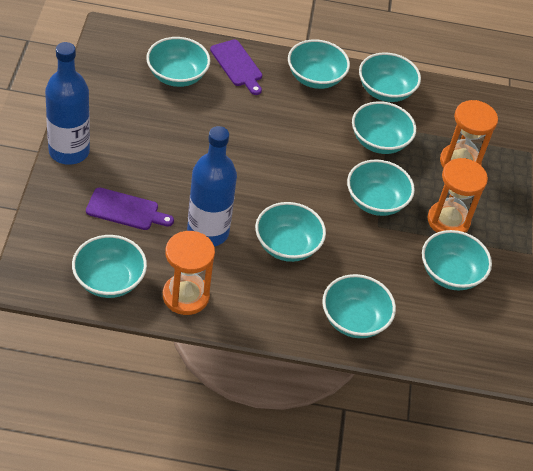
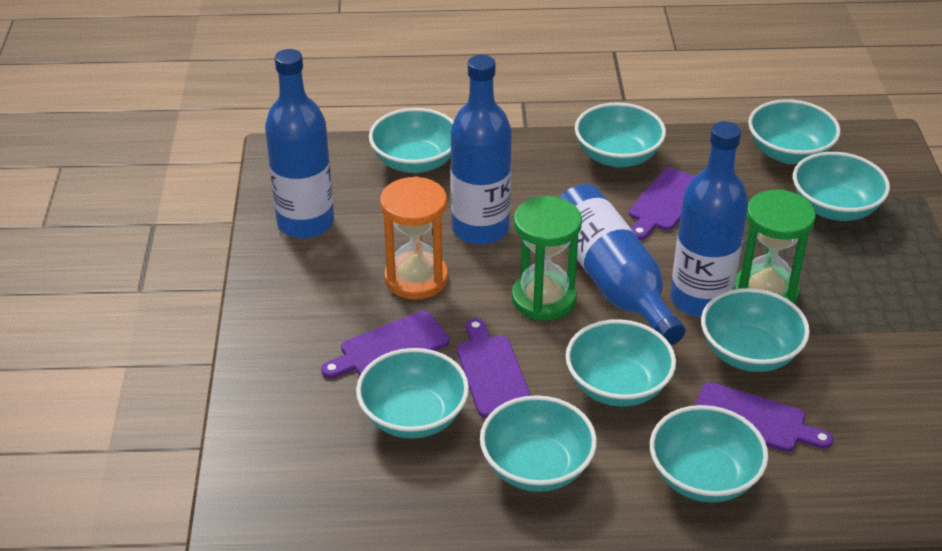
blue bottle: [45,42,90,165] [187,126,237,246] = 2 -> [265,49,334,238] [451,55,512,245] [558,184,685,345] [670,121,748,317] = 4
green hourglass: none = 0 -> [512,196,582,320] [734,189,816,304] = 2
orange hourglass: [163,231,215,315] [428,158,488,233] [440,100,498,168] = 3 -> [380,176,448,300] = 1
purple cutting board: [86,187,174,230] [210,39,262,95] = 2 -> [321,311,449,378] [457,318,531,418] [629,168,695,240] [694,382,833,452] = 4

